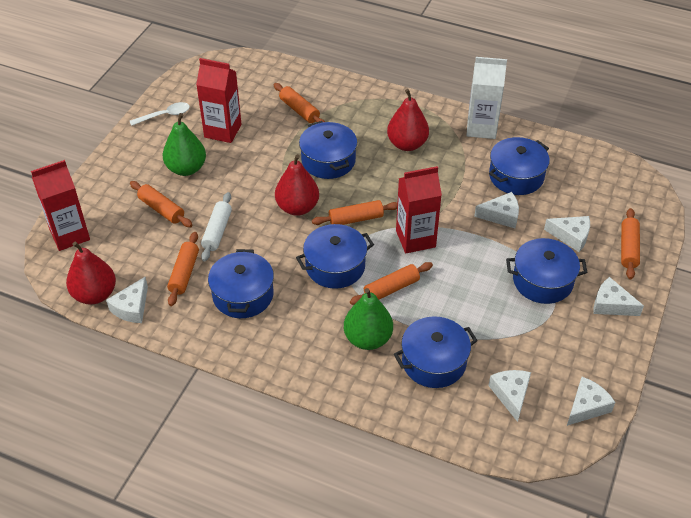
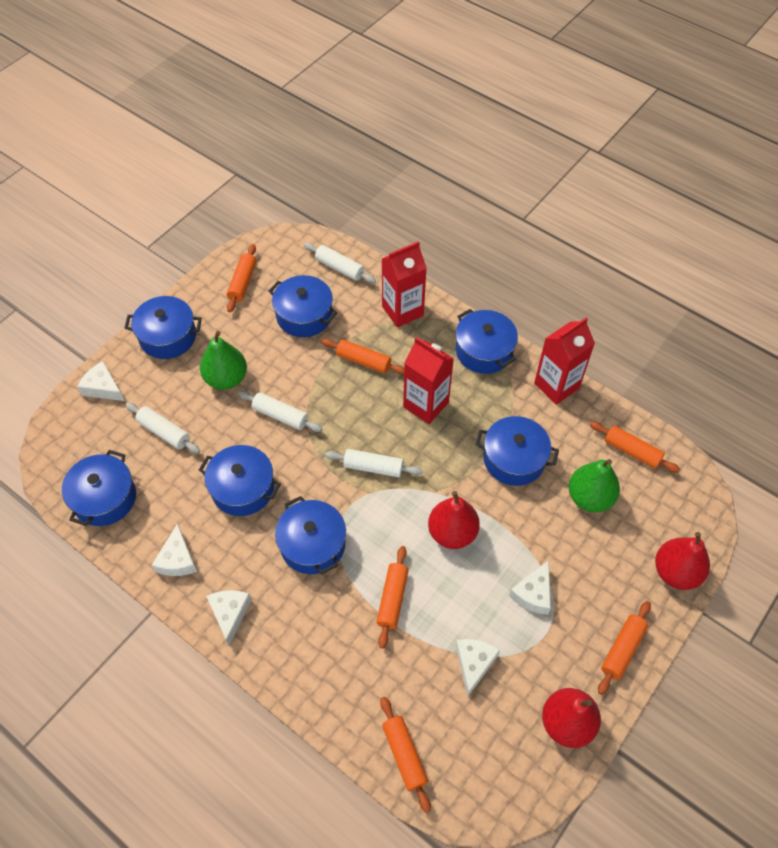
blue pot: [208,249,274,318] [296,224,374,289] [299,121,357,179] [394,316,478,388] [489,137,550,195] [506,238,587,304] = 6 -> [62,450,136,526] [125,296,202,359] [199,445,281,516] [269,275,338,337] [275,496,346,574] [456,309,518,374] [475,416,559,486] = 7
white carton: [466,57,507,139] = 1 -> none = 0
white cheese: [106,277,148,323] [474,192,519,228] [488,370,531,422] [544,216,590,252] [567,377,616,426] [594,277,644,316] = 6 -> [77,361,124,401] [152,523,197,576] [206,590,252,645] [455,639,500,696] [509,560,551,615] = 5
white rolling pin: [201,192,232,261] = 1 -> [125,402,200,454] [238,391,322,432] [304,243,376,283] [325,449,423,477] = 4
white spoon: [130,102,190,126] = 1 -> none = 0

